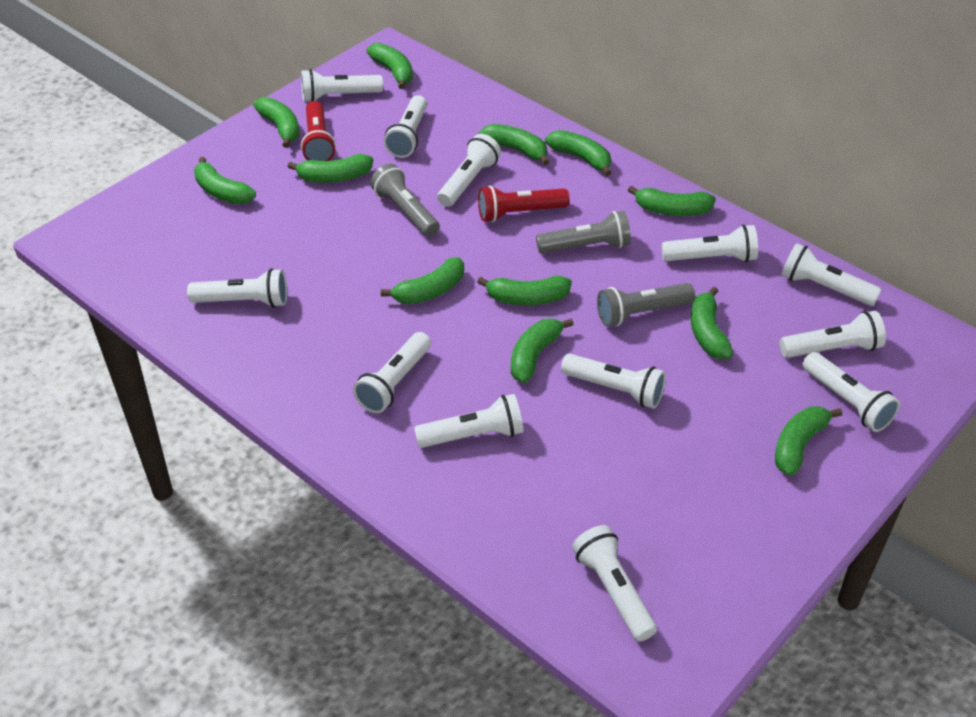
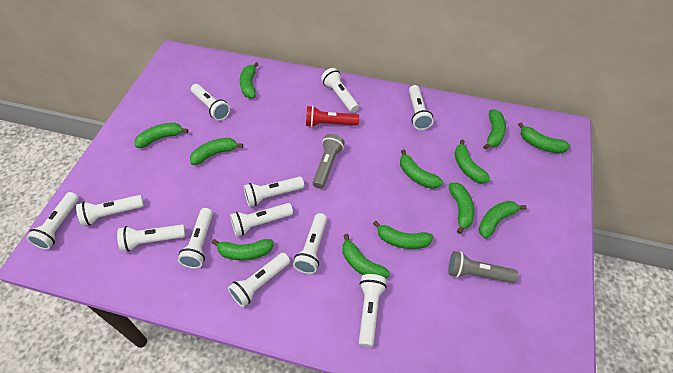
grey flashlight: [370,164,440,237] [536,211,631,253] [597,283,695,326] = 3 -> [313,134,345,189] [448,251,518,283] = 2
red flashlight: [301,101,336,161] [478,185,570,222] = 2 -> [306,106,359,127] = 1

